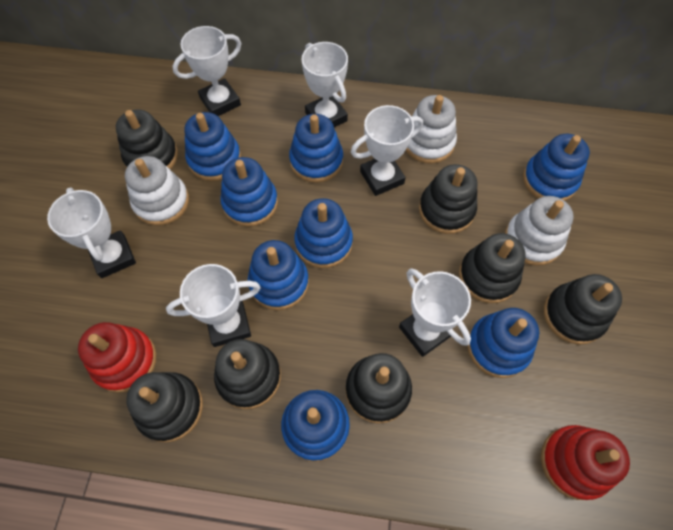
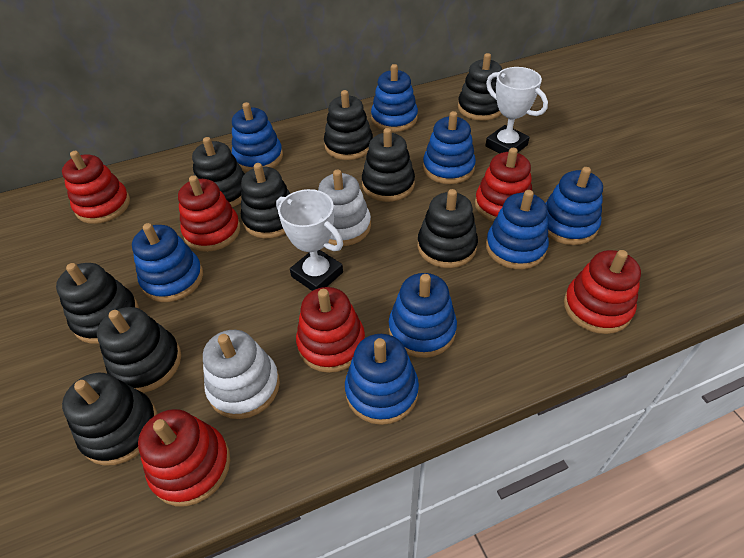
black stacking toy: [116,110,178,169] [126,372,203,442] [214,339,281,409] [345,353,412,423] [419,164,477,234] [459,233,526,303] [544,274,622,345] = 7 -> [56,263,139,344] [62,373,158,466] [97,307,181,393] [192,137,245,207] [241,163,290,238] [324,90,373,160] [362,128,415,202] [418,189,478,268] [458,53,502,121] = 9
red stacking toy: [78,322,156,393] [541,425,630,500] = 2 -> [62,151,130,224] [138,409,230,506] [178,175,240,252] [296,287,365,373] [475,148,532,222] [564,250,641,334] = 6
white stacking toy: [125,156,189,226] [406,95,457,164] [505,196,574,266] = 3 -> [203,330,280,419] [318,170,371,246] = 2
white trophy: [47,187,136,278] [166,264,261,347] [172,26,242,116] [302,42,348,127] [351,105,423,196] [399,268,471,357] = 6 -> [276,189,343,291] [485,67,548,153] = 2

